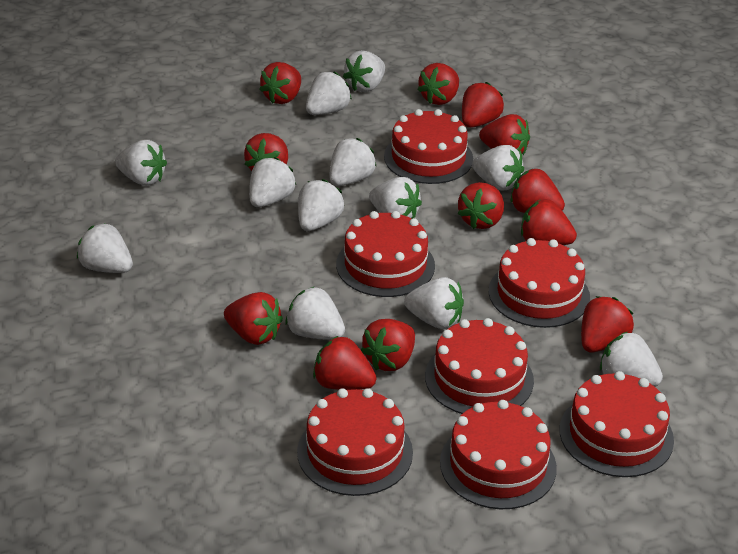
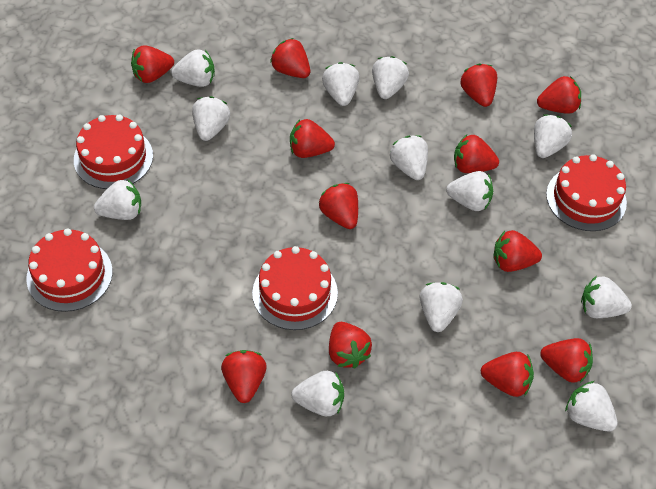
red cake: [297,388,413,496] [336,211,435,297] [384,109,473,184] [425,318,534,414] [440,400,557,509] [489,238,590,328] [560,371,674,477] = 7 -> [26,228,113,312] [74,114,153,189] [252,246,338,330] [546,154,627,231] = 4

